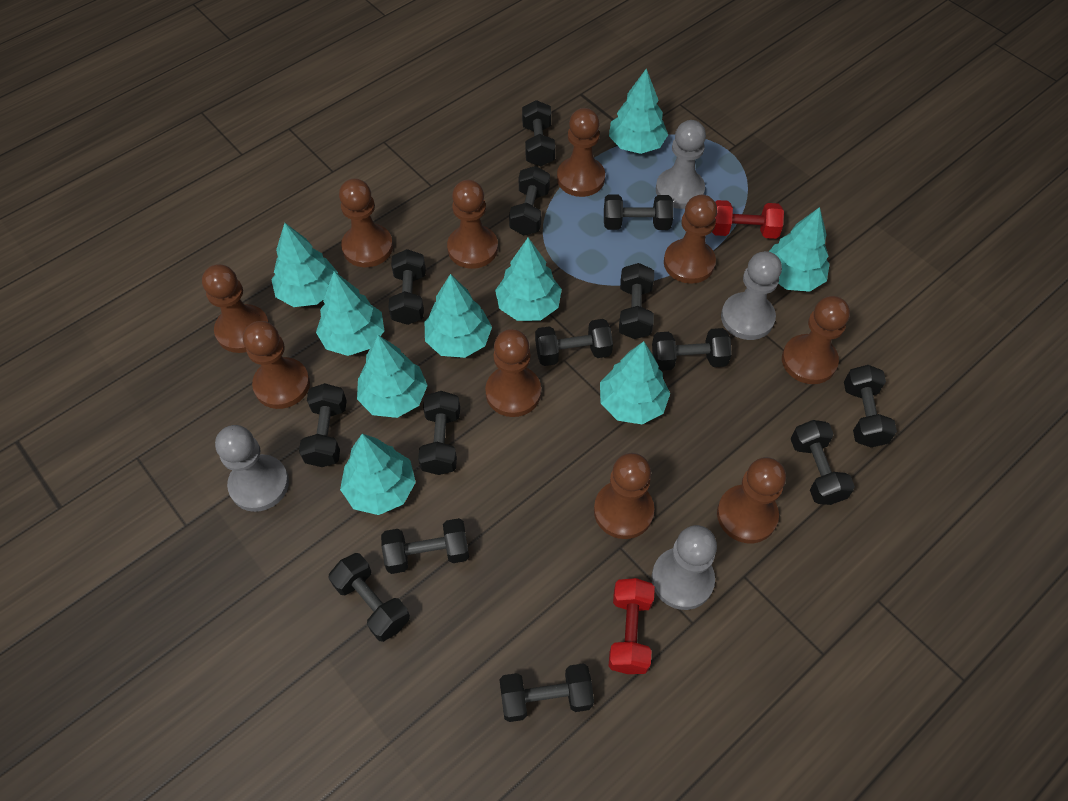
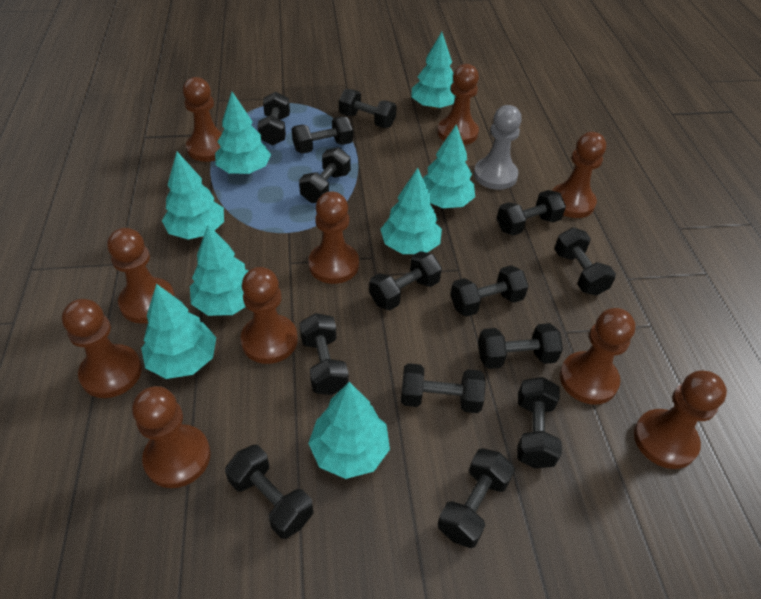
grey pawn: [215,425,289,512] [652,525,717,610] [656,120,706,209] [721,251,782,340] = 4 -> [474,105,522,190] = 1
red dumbbell: [609,578,655,674] [712,200,784,239] = 2 -> none = 0
turquoise tree: [271,223,338,307] [316,271,384,356] [340,434,416,515] [357,335,428,418] [425,274,492,358] [495,238,562,321] [600,341,670,424] [609,69,668,154] [769,207,830,292] = 9 -> [141,284,216,379] [162,152,224,240] [190,225,248,316] [215,92,271,174] [308,382,390,479] [380,168,442,254] [412,32,456,109] [423,124,475,208] = 8

